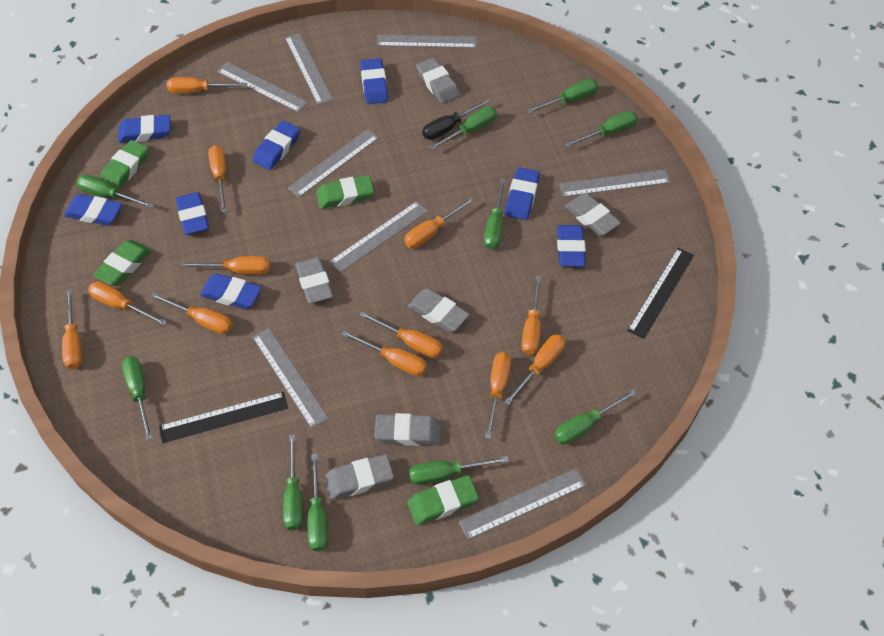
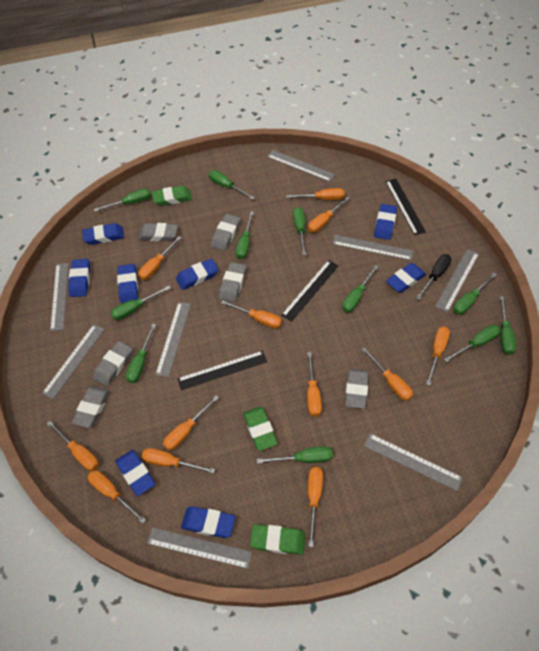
black ruler: [159,392,288,443] [627,248,694,339] = 2 -> [177,351,267,390] [281,260,339,322] [385,179,426,235] = 3
green eraser: [93,240,151,286] [100,140,148,189] [316,175,374,209] [407,475,479,525] = 4 -> [152,186,192,206] [243,407,278,451] [250,524,306,555] = 3
green screwdriver: [77,175,154,208] [122,356,153,440] [283,434,303,531] [307,454,328,551] [409,456,509,485] [429,107,497,150] [484,179,505,249] [526,79,598,114] [554,389,637,445] [565,111,638,147] = 10 -> [94,189,151,212] [111,286,171,320] [125,324,156,383] [209,170,254,199] [236,212,254,259] [257,446,333,464] [293,207,307,255] [342,265,379,312] [444,325,500,362] [453,273,497,315] [500,296,516,355] = 11

